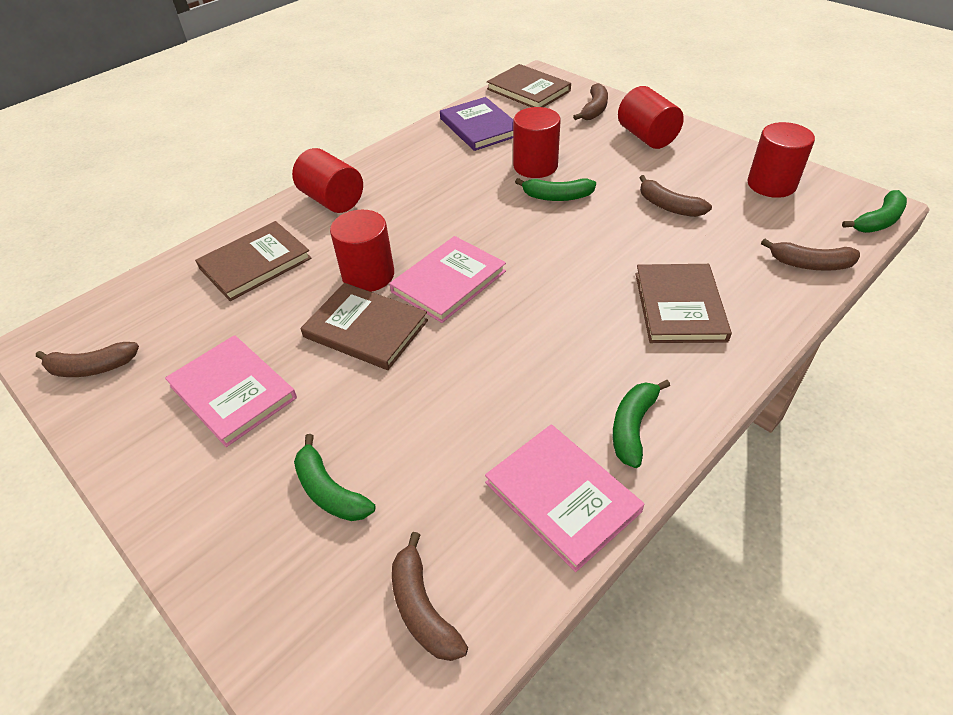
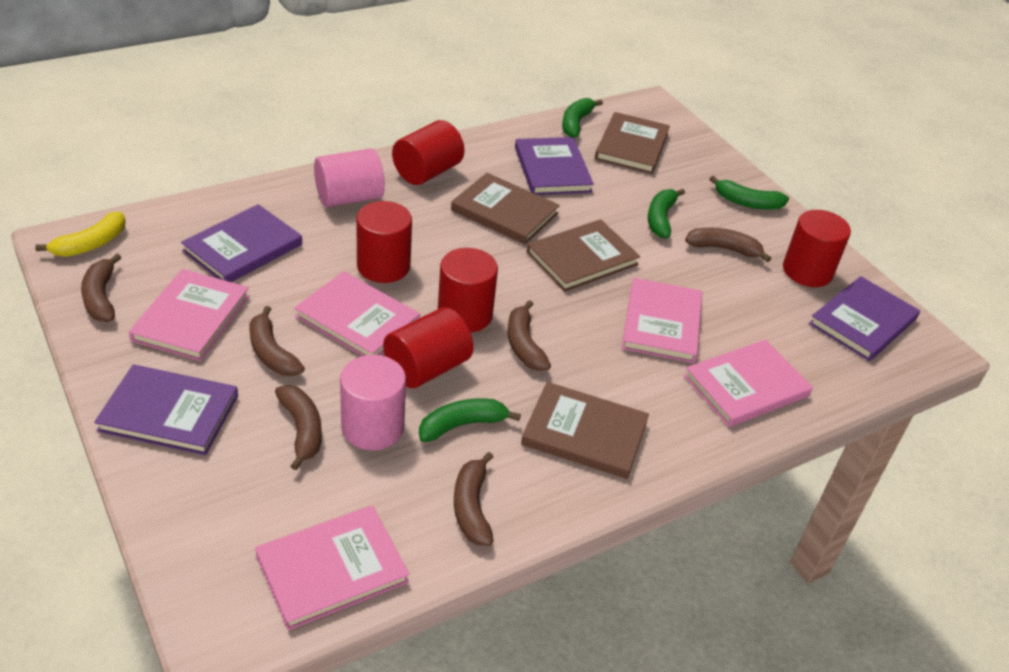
brown banana: [36,342,139,377] [392,532,468,661] [573,83,608,120] [639,175,712,217] [761,239,860,271] = 5 -> [81,254,122,322] [249,306,305,376] [275,385,322,470] [454,452,494,546] [507,300,551,371] [685,228,771,262] = 6
pink book: [165,335,297,447] [389,236,506,323] [485,425,644,572] = 3 -> [129,269,250,361] [255,505,409,630] [294,271,420,356] [622,278,702,363] [684,339,813,427] = 5
pink cylinder: none = 0 -> [314,149,385,207] [340,355,406,450] = 2
purple book: [440,97,513,151] = 1 -> [94,364,238,455] [181,204,302,282] [515,137,594,195] [809,276,920,361] = 4
yellow banana: none = 0 -> [35,211,126,257] = 1

